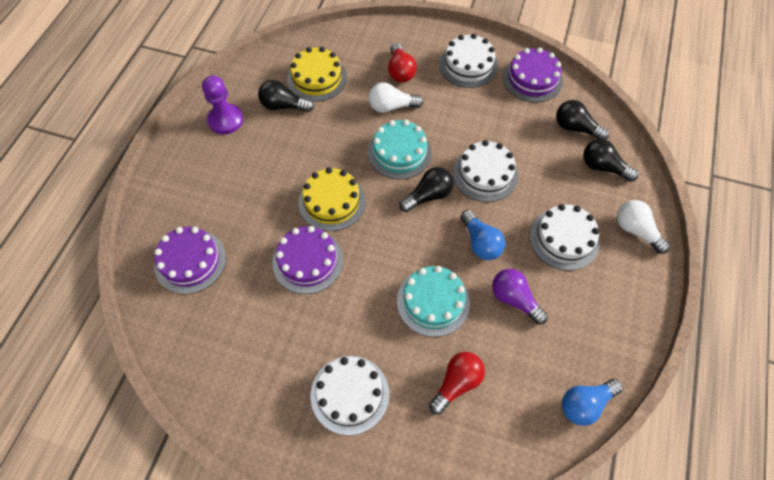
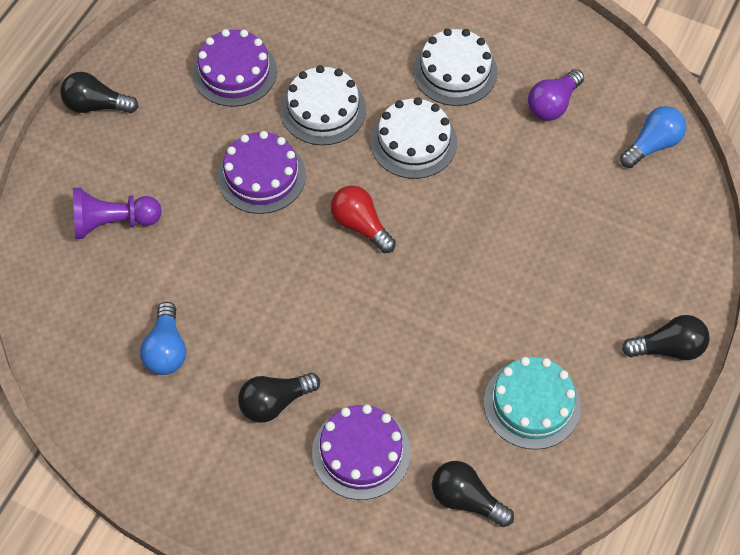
red light bulb: [388,43,417,82] [429,352,485,414] = 2 -> [331,185,396,253] = 1
turquoise cake: [368,120,432,180] [397,266,470,337] = 2 -> [484,357,581,450] = 1
white cake: [311,356,389,435] [439,34,498,88] [453,140,519,202] [530,204,600,271] = 4 -> [281,65,366,145] [370,97,457,179] [413,28,497,106] = 3
white light bulb: [368,82,423,113] [617,200,670,254] = 2 -> none = 0
yellow cake: [287,47,347,102] [298,167,366,231] = 2 -> none = 0

